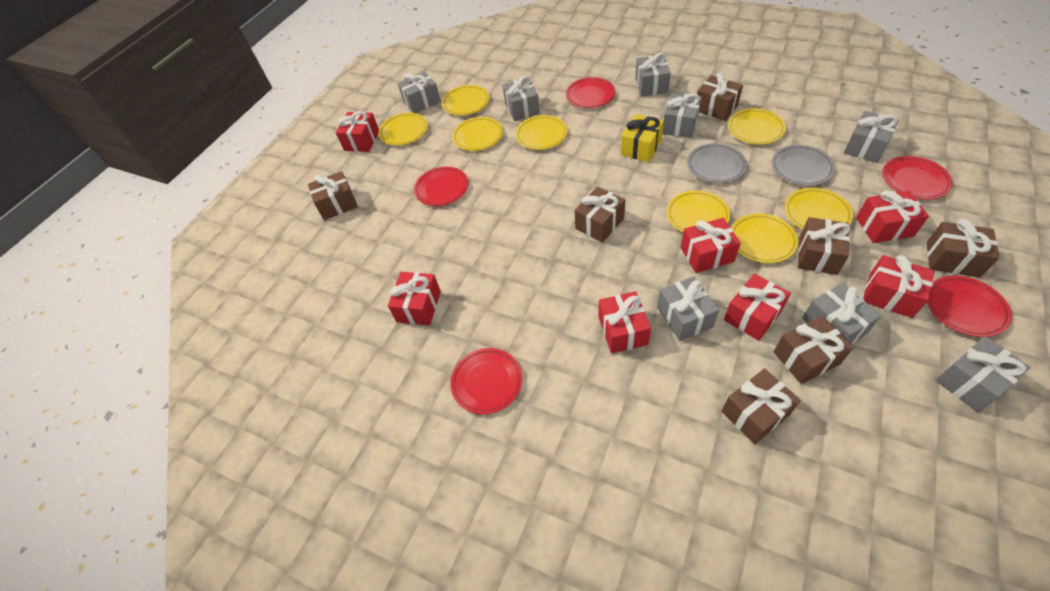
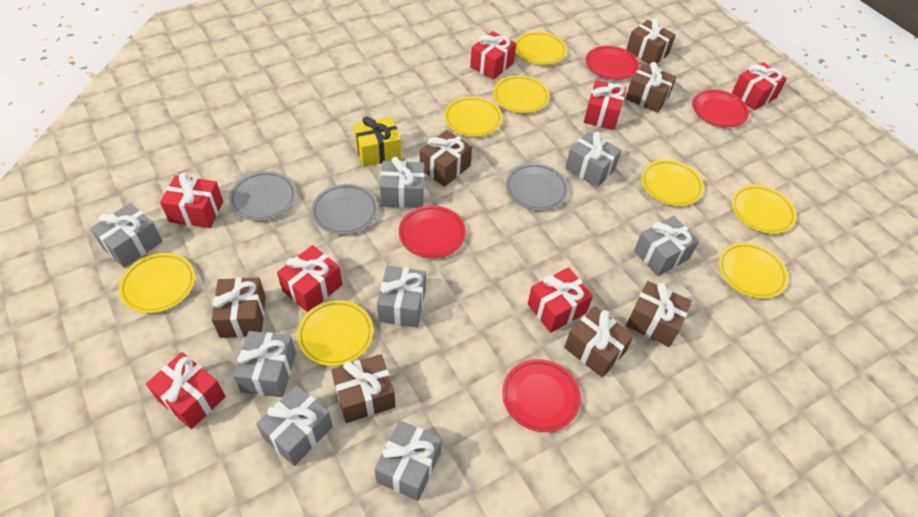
grey plate: [687,143,747,183] [772,145,835,186] = 2 -> [229,171,296,221] [311,184,378,235] [506,163,568,211] = 3
red plate: [414,167,469,206] [450,348,522,414] [566,77,615,108] [882,156,953,200] [927,276,1012,337] = 5 -> [399,205,466,258] [502,359,581,432] [586,46,639,80] [692,89,749,128] = 4

